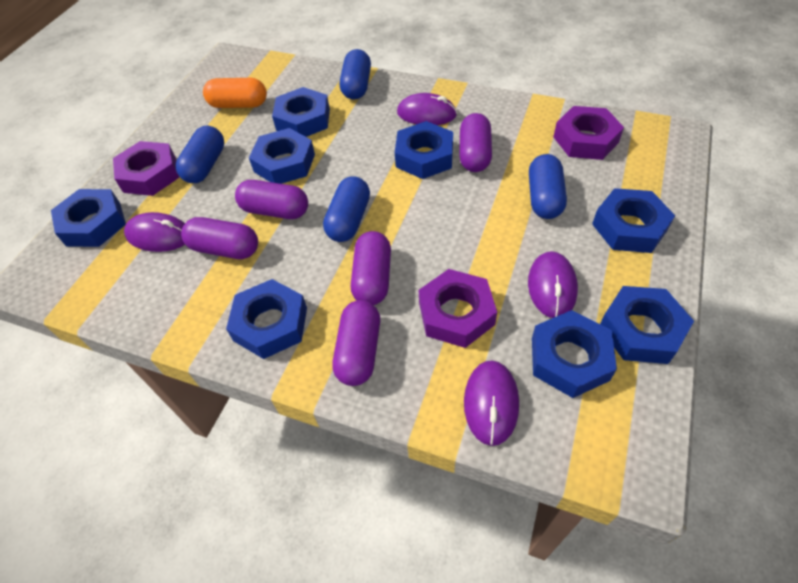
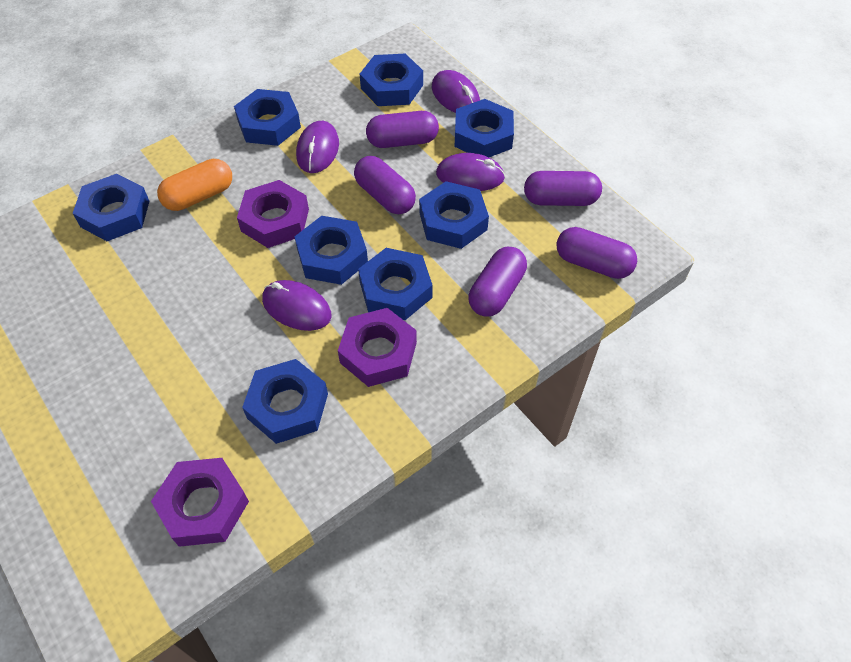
blue capsule: [176,126,224,183] [323,176,370,242] [340,49,371,100] [529,154,567,219] = 4 -> none = 0

